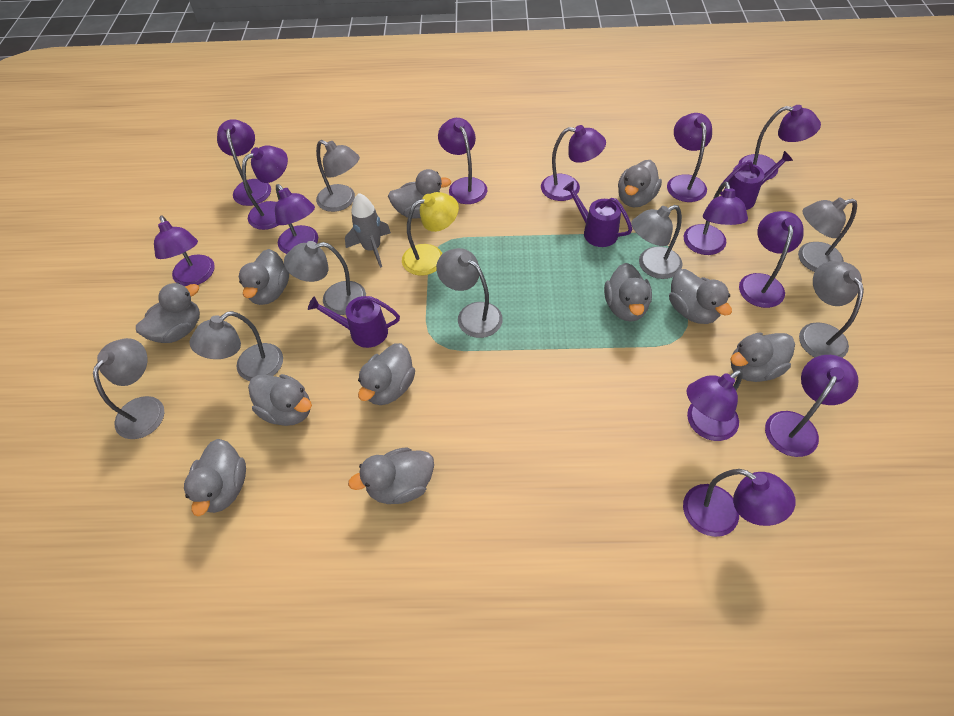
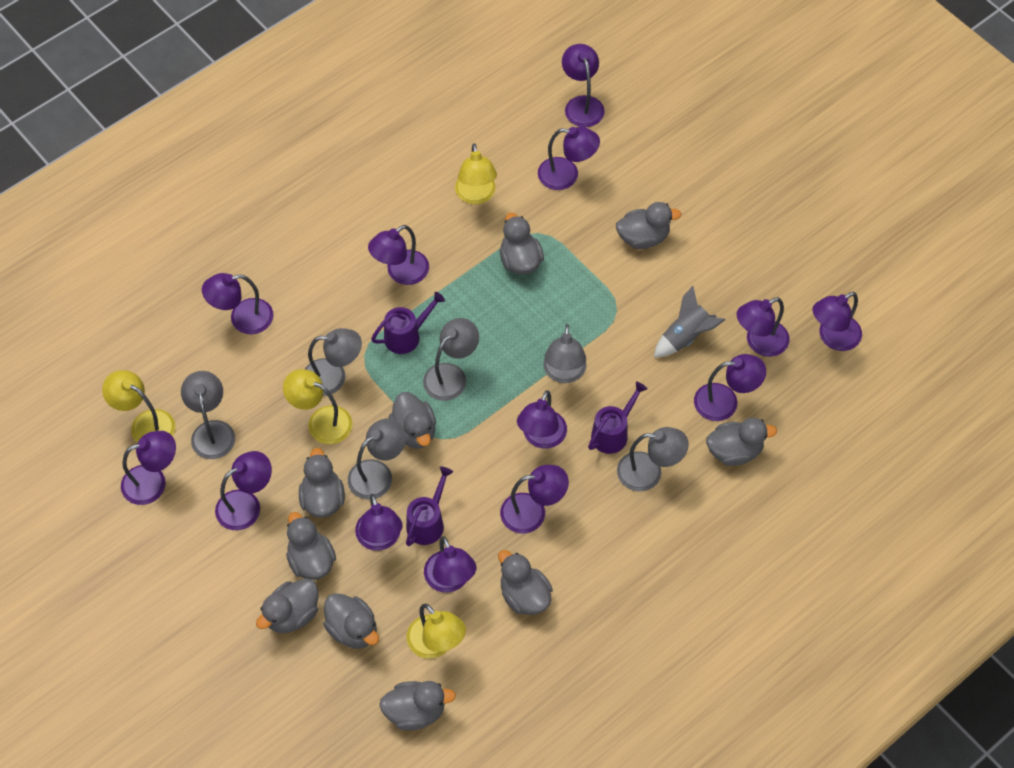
grey duck: [136,283,200,343] [184,439,246,516] [239,249,289,305] [248,374,312,426] [348,447,434,504] [358,343,415,405] [388,169,451,219] [604,263,652,322] [618,160,662,207] [669,269,732,324] [730,333,795,382] = 11 -> [256,579,319,633] [286,512,336,580] [299,448,345,518] [323,593,379,649] [379,681,456,730] [389,392,436,449] [498,550,553,615] [500,213,544,275] [616,202,681,249] [706,418,777,466] = 10
grey lamp: [93,338,164,439] [189,311,283,381] [284,241,366,315] [316,140,360,212] [436,248,503,338] [631,205,682,279] [798,197,857,272] [799,261,864,358] = 8 -> [181,371,235,459] [305,328,362,396] [348,418,406,499] [423,318,479,401] [543,324,587,383] [617,427,689,491] = 6
yellow lamp: [402,192,459,276] = 1 -> [102,370,175,443] [283,369,353,444] [407,604,466,659] [455,143,497,204] = 4

